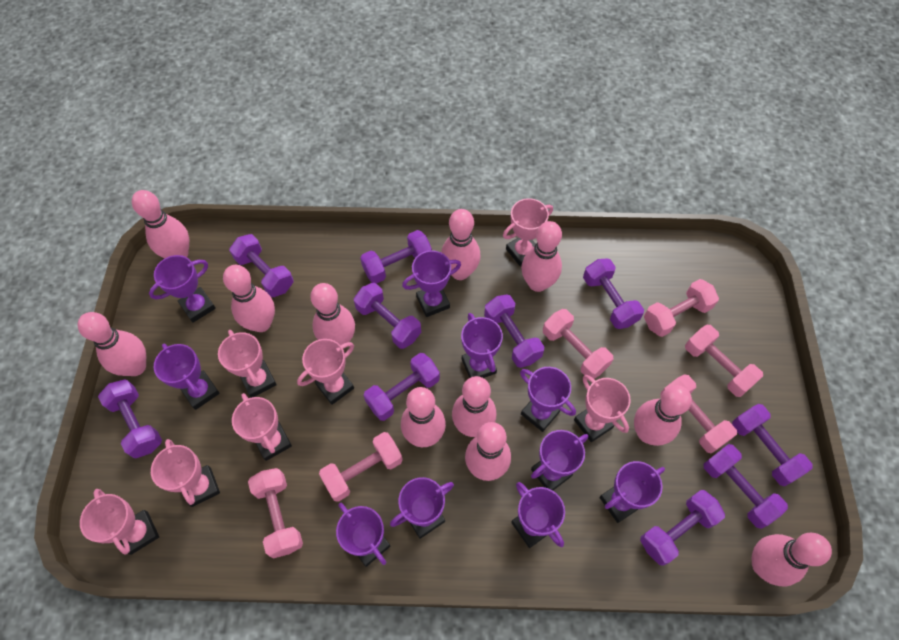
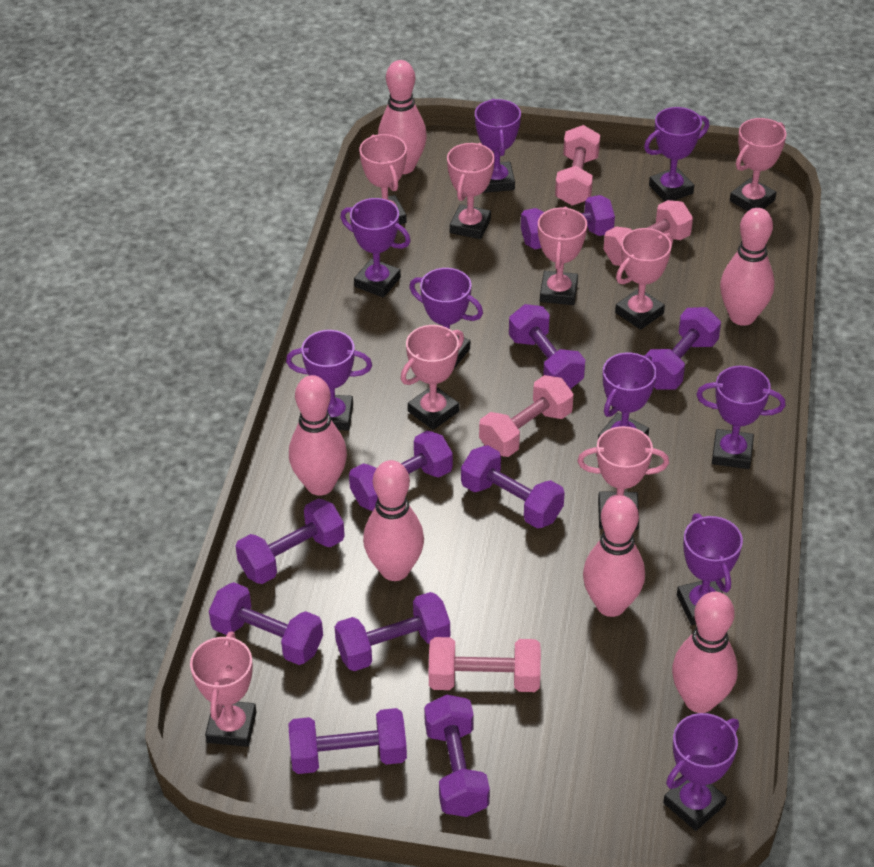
pink bowling pin: [77,312,146,376] [132,190,189,258] [223,265,275,332] [310,283,355,345] [401,387,446,447] [441,209,480,280] [452,376,496,437] [465,422,511,481] [521,221,562,292] [634,385,692,446] [751,533,832,587] = 11 -> [289,375,347,495] [363,460,424,581] [378,60,427,174] [583,496,645,617] [672,592,738,713] [720,208,774,326] = 6
pink dumbbell: [248,468,303,559] [319,432,403,502] [543,309,614,379] [644,279,719,337] [660,374,737,454] [685,325,763,397] = 6 -> [429,637,541,692] [479,375,574,457] [555,125,600,206] [604,200,693,266] = 4
pink trophy: [80,489,159,555] [151,439,220,507] [218,330,277,398] [232,393,292,461] [297,339,354,405] [503,198,553,266] [574,375,631,442] = 7 -> [190,631,257,747] [359,134,407,225] [400,325,464,430] [447,143,495,239] [538,206,587,305] [578,426,669,530] [615,228,673,330] [730,118,787,211] = 8
purple trophy: [149,255,216,323] [153,343,220,410] [336,503,390,567] [390,477,454,539] [402,250,461,317] [461,313,503,378] [511,482,565,548] [520,367,576,432] [531,430,588,490] [599,461,665,523] = 10 -> [286,330,372,431] [340,198,411,298] [409,268,483,370] [475,99,521,193] [598,352,657,439] [644,107,709,202] [663,713,739,831] [677,513,743,625] [696,366,786,469] = 9

